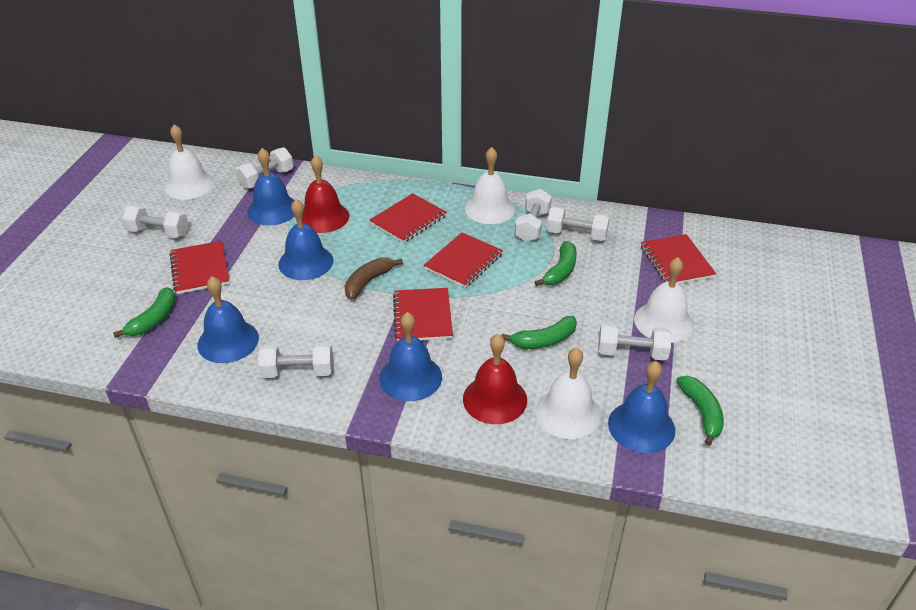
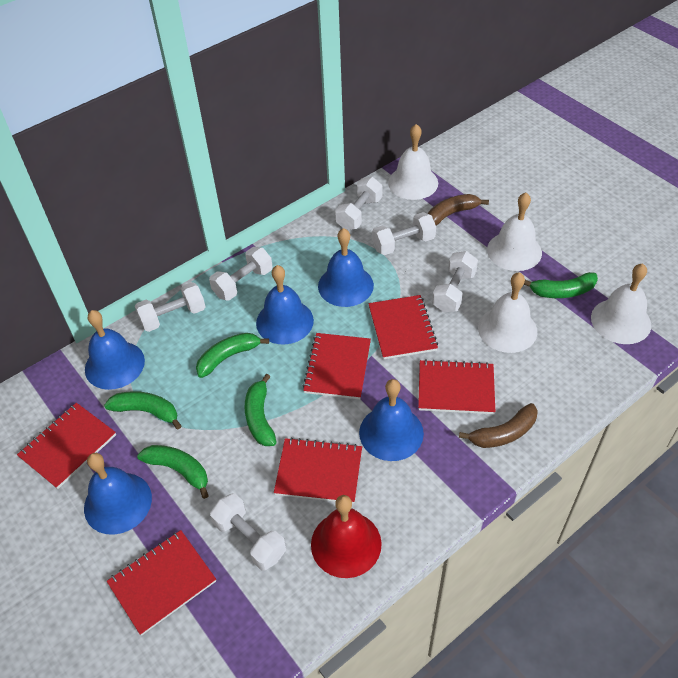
brown banana: [344,257,403,300] = 1 -> [428,194,489,225] [459,403,538,448] = 2
green banana: [113,287,176,338] [502,316,577,349] [535,241,577,286] [676,376,724,446] = 4 -> [104,391,182,429] [137,445,209,499] [196,333,269,378] [244,374,276,446] [524,272,598,298] = 5
red bell: [303,155,349,233] [463,334,527,424] = 2 -> [311,495,382,578] = 1
red notebook: [170,241,230,294] [369,193,447,243] [393,288,453,341] [423,232,503,288] [641,234,716,284] = 5 -> [17,403,116,489] [107,530,216,636] [274,437,362,504] [302,333,371,399] [368,295,438,359] [418,359,495,414] = 6

